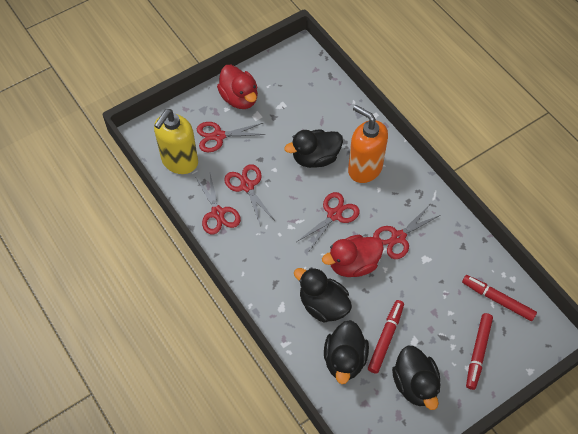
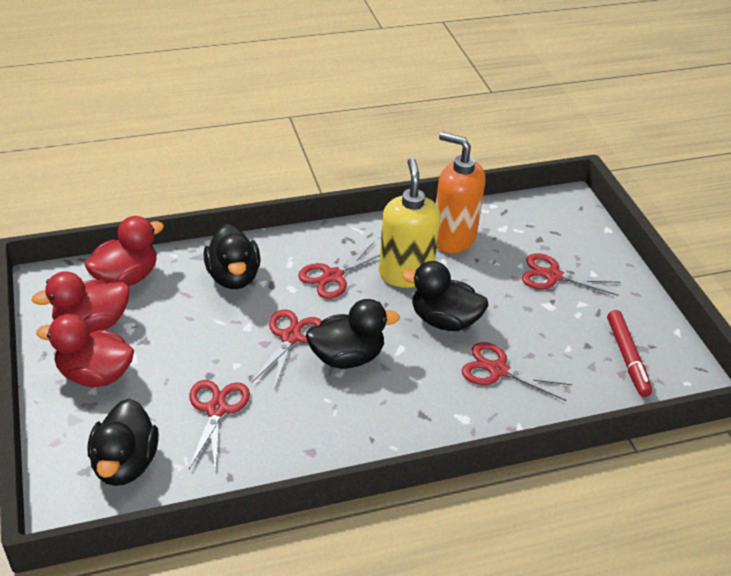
red duck: [217,65,258,109] [322,235,384,277] = 2 -> [32,271,130,333] [36,314,134,387] [84,216,164,287] = 3
red marker: [368,300,404,374] [462,275,537,321] [466,313,493,390] = 3 -> [607,310,652,397] = 1

